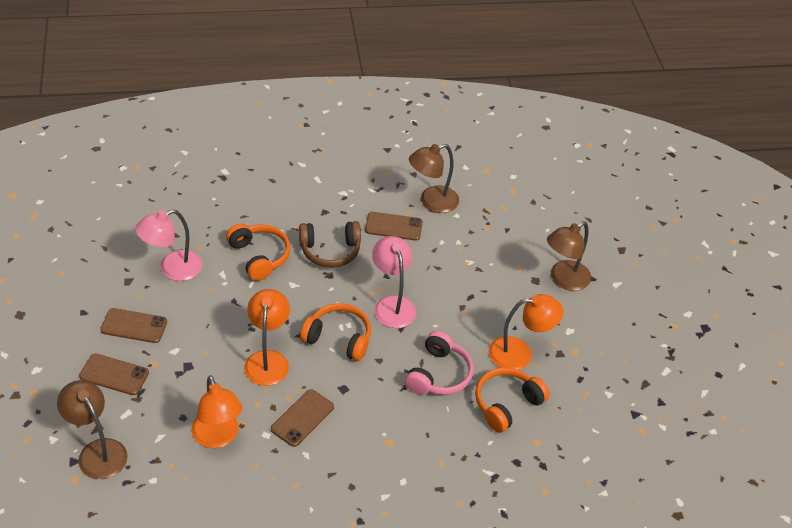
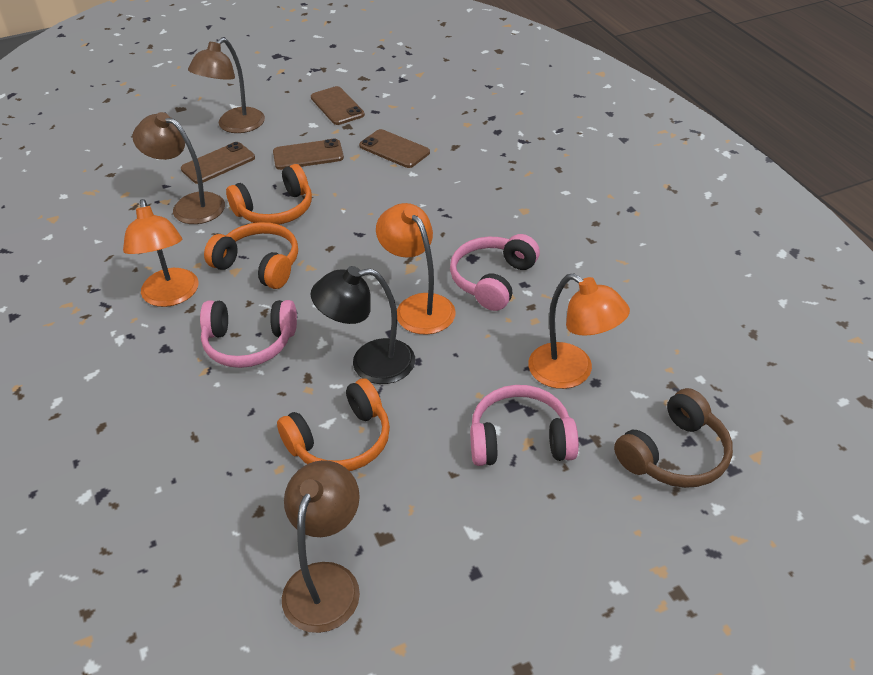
black lamp: none = 0 -> [311,266,415,384] = 1
pink headphones: [405,331,473,395] = 1 -> [200,300,297,368] [450,234,540,311] [470,385,579,466] = 3
pink lamp: [135,209,203,281] [372,236,417,328] = 2 -> none = 0

